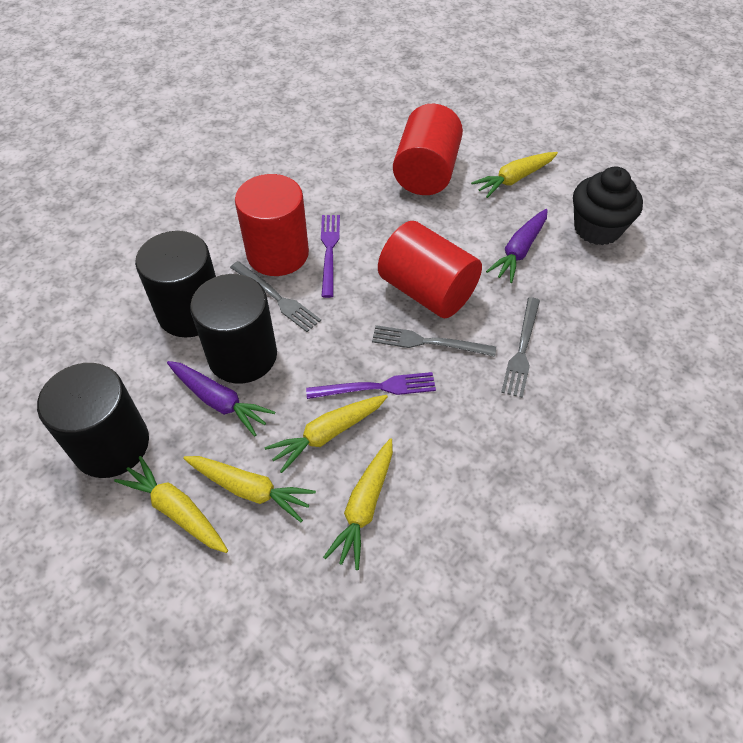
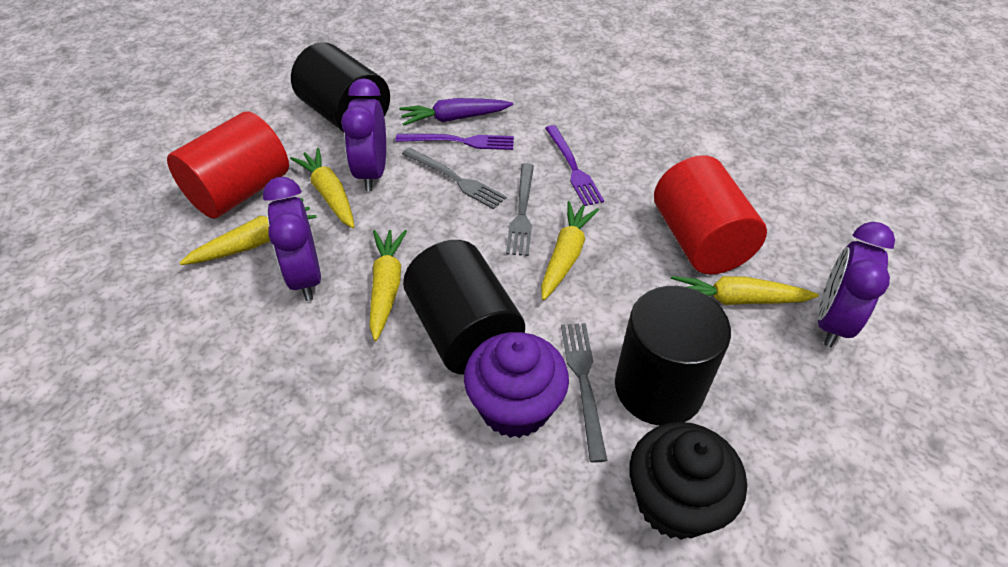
purple carrot: [167,361,275,436] [486,209,548,283] = 2 -> [399,98,513,126] = 1
purple clock: none = 0 -> [263,177,321,301] [341,78,386,191] [818,222,895,347] = 3
purple cupcake: none = 0 -> [464,332,569,438] = 1
red cylinder: [235,174,309,276] [378,221,482,318] [393,104,463,195] = 3 -> [167,111,289,219] [654,155,767,275] = 2

